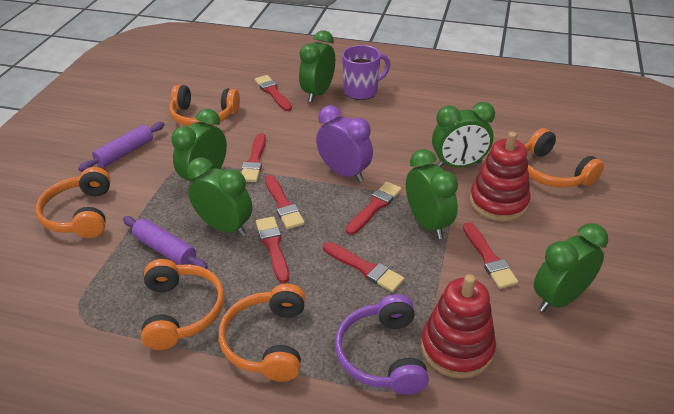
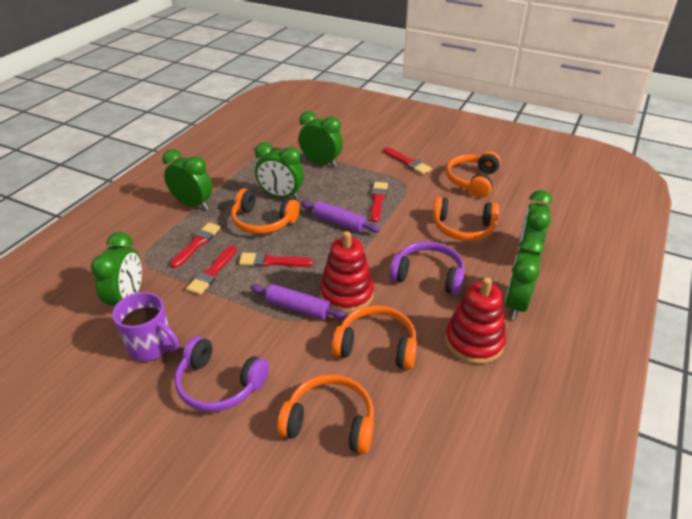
purple clock: [316,105,373,182] = 1 -> none = 0
purple headphones: [335,294,429,395] = 1 -> [175,336,269,412] [389,241,465,295] = 2
red brush: [241,133,266,182] [255,75,292,111] [256,216,289,283] [265,175,305,229] [323,242,404,292] [346,182,402,235] [463,222,518,289] = 7 -> [170,222,221,268] [186,245,237,295] [239,252,313,267] [370,182,388,222] [384,147,432,175] = 5

